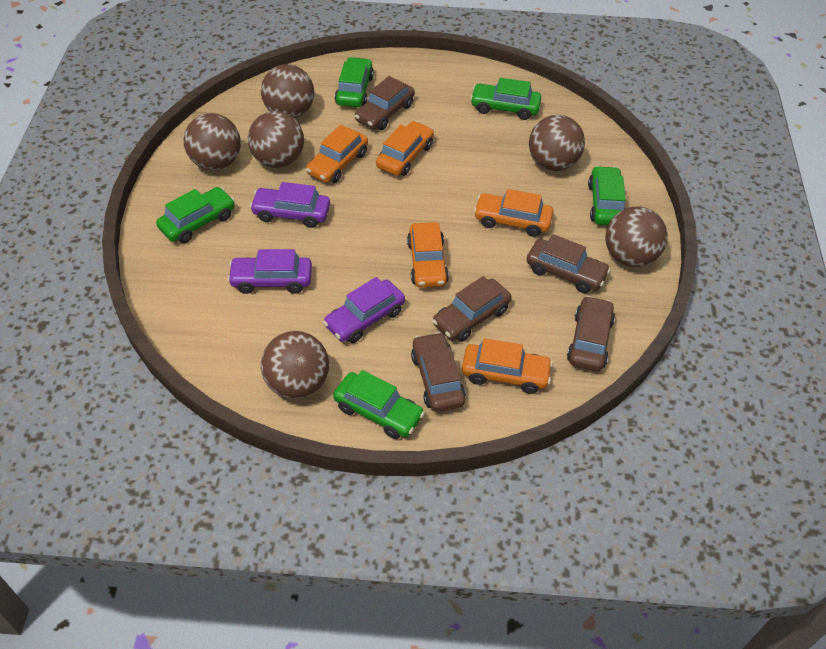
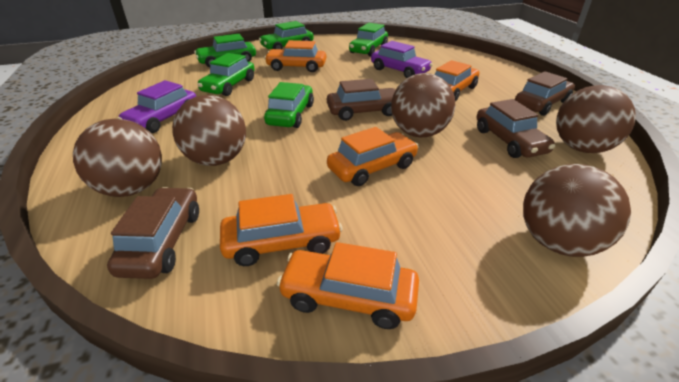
brown ball: [184,113,241,170] [248,111,304,168] [261,64,314,118] [261,331,329,399] [529,115,585,171] [605,206,668,267] = 6 -> [73,119,162,197] [172,95,246,166] [391,73,455,137] [523,164,631,257] [556,85,636,153] = 5
brown car: [355,76,415,130] [411,332,466,412] [432,276,512,342] [527,234,611,293] [567,296,615,371] = 5 -> [107,187,199,279] [327,79,396,121] [477,99,555,158] [515,71,575,116] = 4
purple car: [227,249,312,294] [250,182,330,228] [323,277,405,343] = 3 -> [118,80,196,133] [371,41,433,78] = 2

